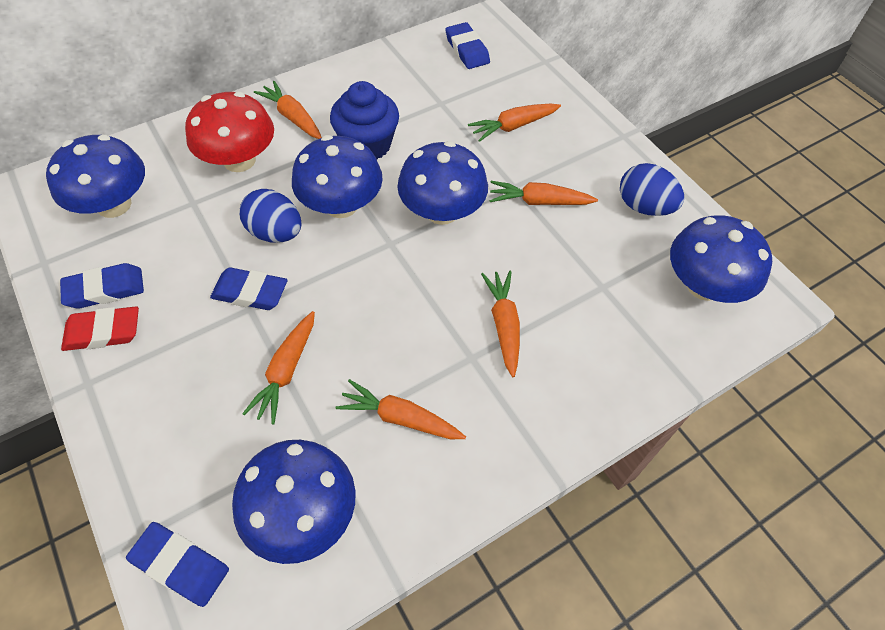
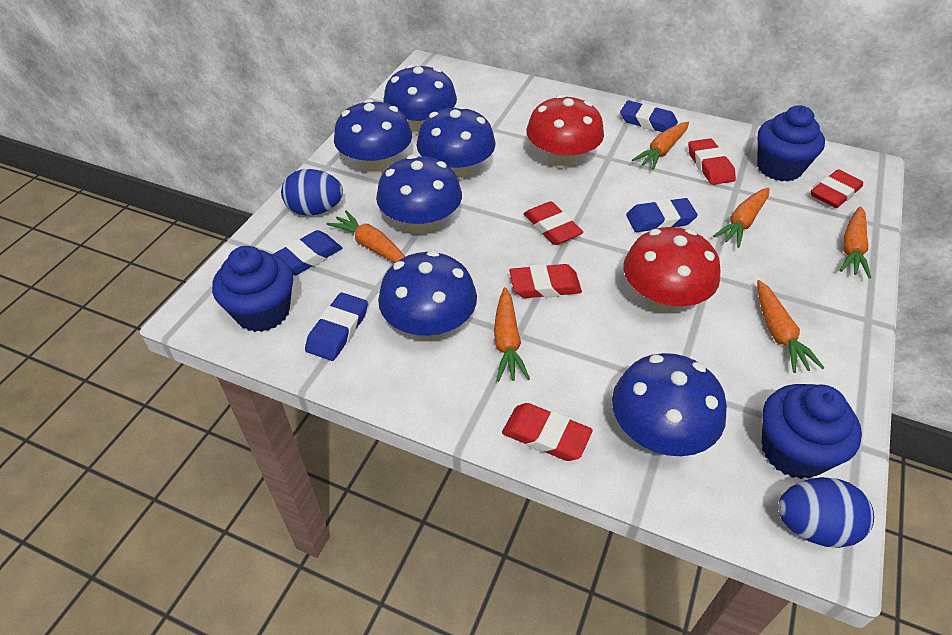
blue cupcake: [330,81,399,159] = 1 -> [212,246,293,332] [757,105,825,182] [762,384,862,479] = 3
blue mushroom: [46,135,145,218] [232,440,356,564] [292,135,383,218] [397,141,488,225] [670,215,772,303] = 5 -> [334,99,412,174] [376,155,462,234] [378,251,477,340] [383,64,457,135] [416,105,495,181] [612,353,727,456] = 6
red eraser: [61,306,139,351] = 1 -> [502,403,593,461] [509,264,582,298] [524,201,583,245] [688,138,736,185] [811,169,863,208] = 5
red mushroom: [185,92,274,172] = 1 -> [526,94,604,169] [624,227,721,312] = 2

